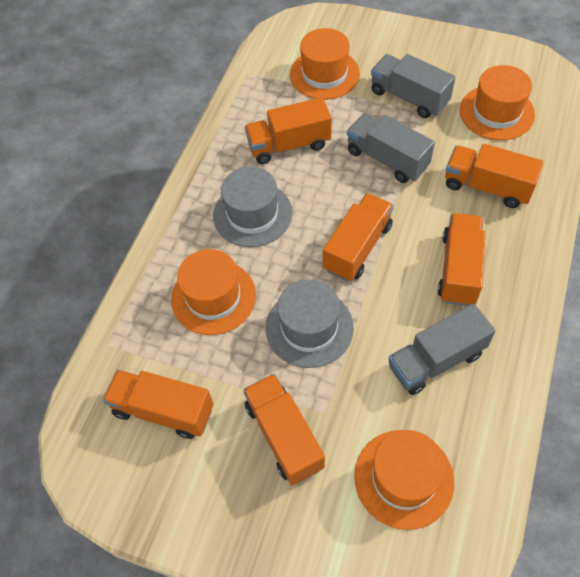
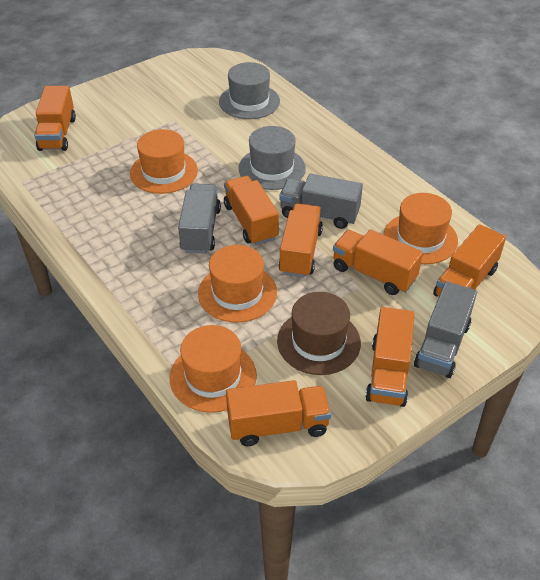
brown hat: none = 0 -> [277,292,361,375] = 1
orange truck: [103,370,214,439] [243,374,325,485] [245,97,332,164] [323,193,394,282] [438,213,486,306] [445,144,544,208] = 6 -> [34,86,76,151] [224,176,279,245] [226,380,331,446] [278,203,323,278] [333,230,423,295] [365,307,415,407] [433,224,506,297] = 7

